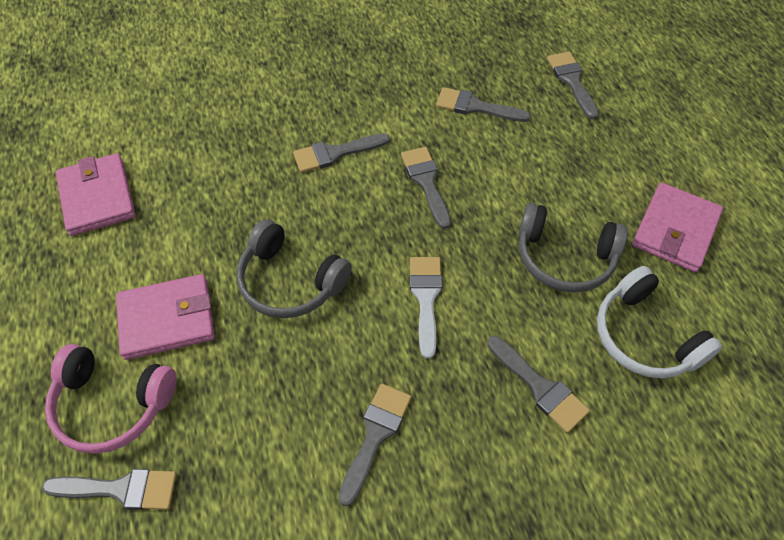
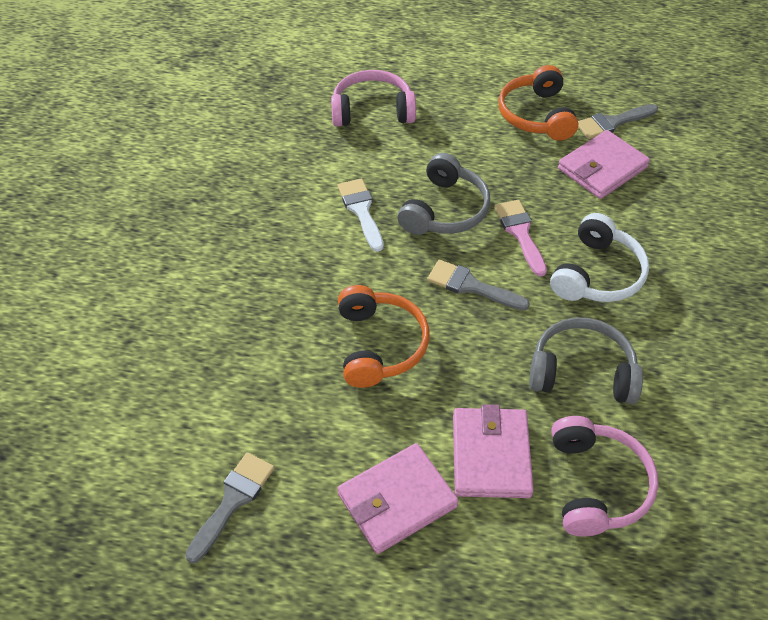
grey brush: [42,469,177,510] [293,133,390,173] [338,384,411,506] [401,147,451,229] [436,87,530,122] [487,336,590,433] [547,52,599,119] = 7 -> [185,452,274,563] [427,260,530,311] [578,104,658,139] = 3
orange headphones: none = 0 -> [338,285,429,388] [498,65,578,141] = 2
pink brush: none = 0 -> [494,200,547,277] = 1
pink headphones: [45,344,177,454] = 1 -> [331,70,416,127] [551,416,658,537] = 2

